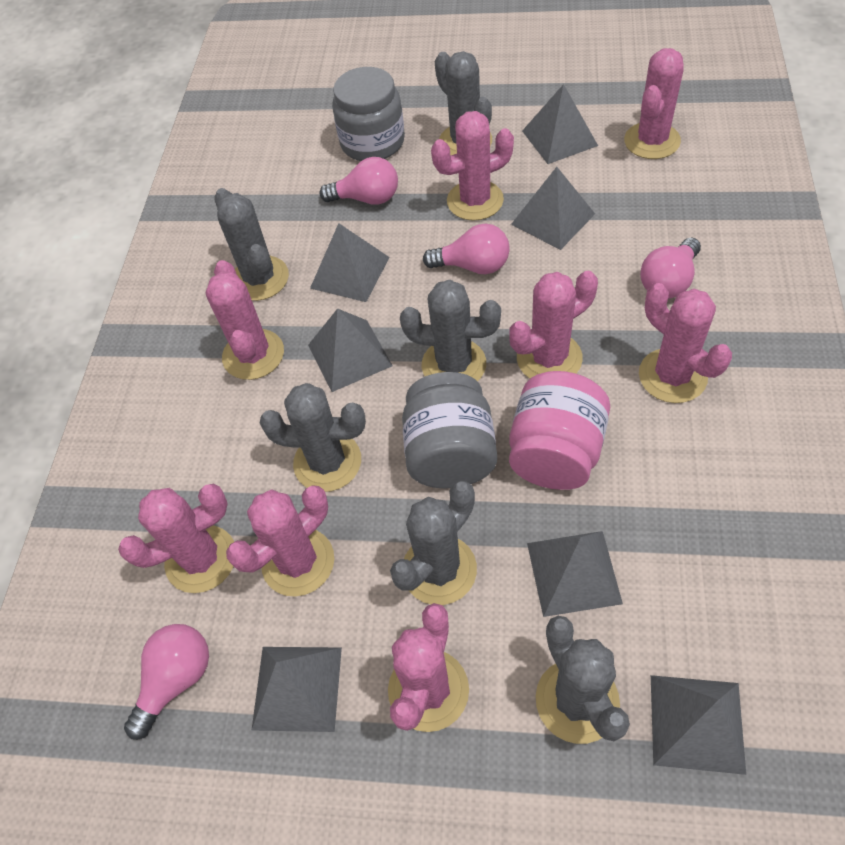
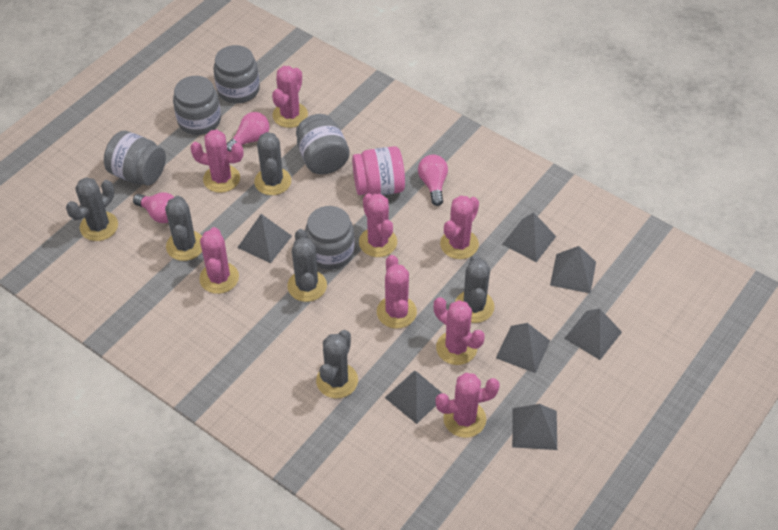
grey jar: [332,67,405,161] [402,372,497,488] = 2 -> [104,131,166,185] [173,76,221,135] [213,45,260,103] [296,114,350,174] [305,206,355,270] = 5
pink light bulb: [124,624,209,740] [319,157,398,205] [423,224,510,274] [640,238,701,299] = 4 -> [133,192,174,223] [227,112,269,152] [418,155,448,206] = 3

